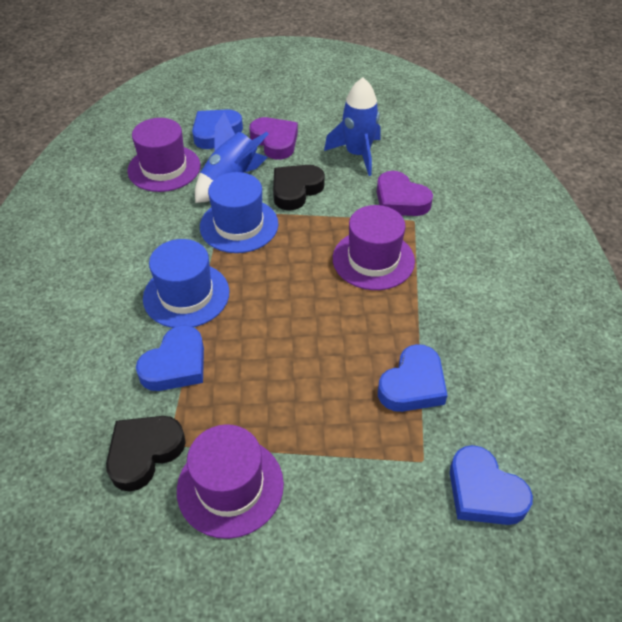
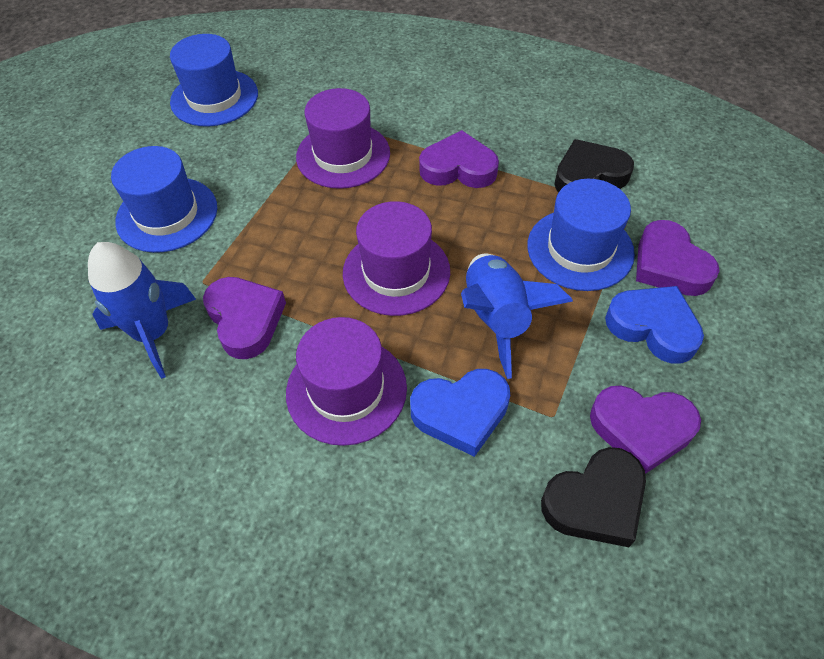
blue hat: [143,239,229,328] [200,172,278,253] = 2 -> [111,146,217,253] [170,34,258,127] [527,179,635,291] = 3
blue heart: [136,325,204,391] [192,109,243,149] [378,344,448,412] [450,445,533,525] = 4 -> [410,369,510,457] [605,286,704,364] = 2
purple heart: [249,117,298,160] [377,171,433,216] = 2 -> [203,277,286,359] [419,130,499,188] [590,386,701,474] [636,220,719,296] = 4

